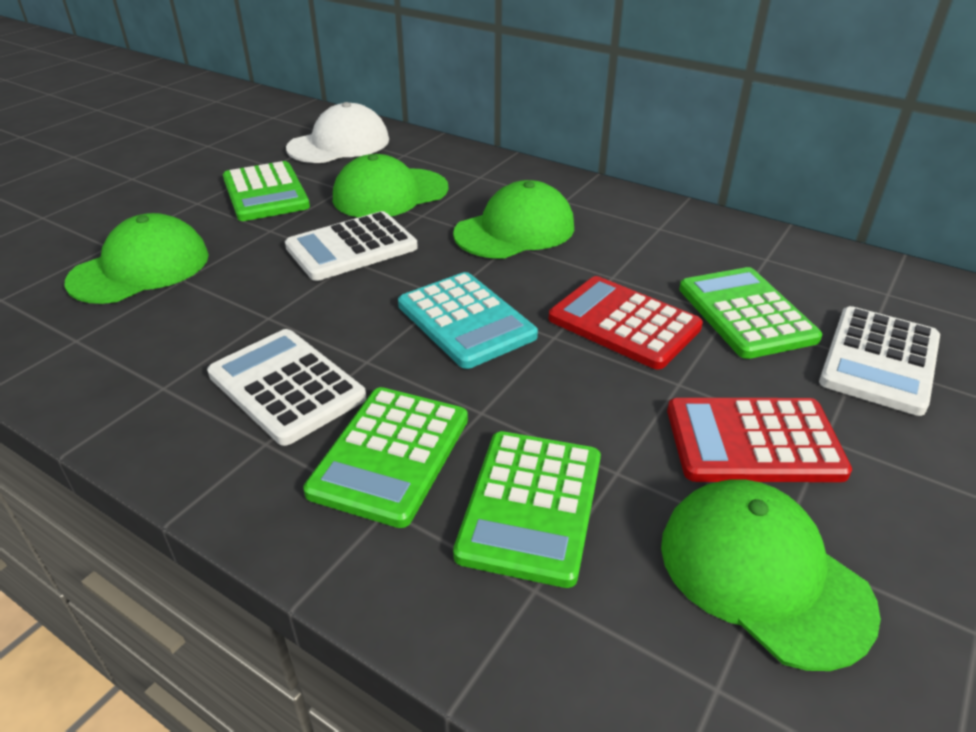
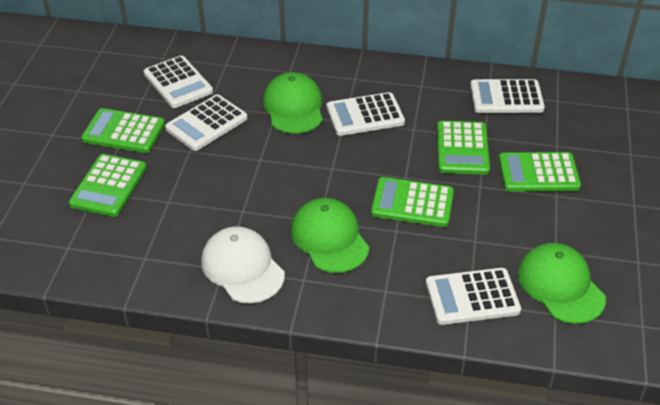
green calculator: [223,161,310,221] [303,387,468,528] [453,431,601,588] [679,267,822,359] = 4 -> [69,154,146,217] [81,108,165,153] [371,177,454,227] [437,121,490,175] [499,152,581,192] = 5
green cap: [65,213,209,304] [333,154,449,218] [453,180,574,258] [661,479,881,671] = 4 -> [263,72,323,134] [291,198,369,273] [517,243,606,324] = 3
red calculator: [549,276,703,370] [667,398,852,482] = 2 -> none = 0
turquoise calculator: [398,272,538,369] = 1 -> none = 0
white calculator: [207,329,366,446] [285,211,418,281] [819,306,940,416] = 3 -> [144,56,213,108] [165,94,248,151] [327,92,405,136] [426,268,521,325] [470,79,545,113] = 5

